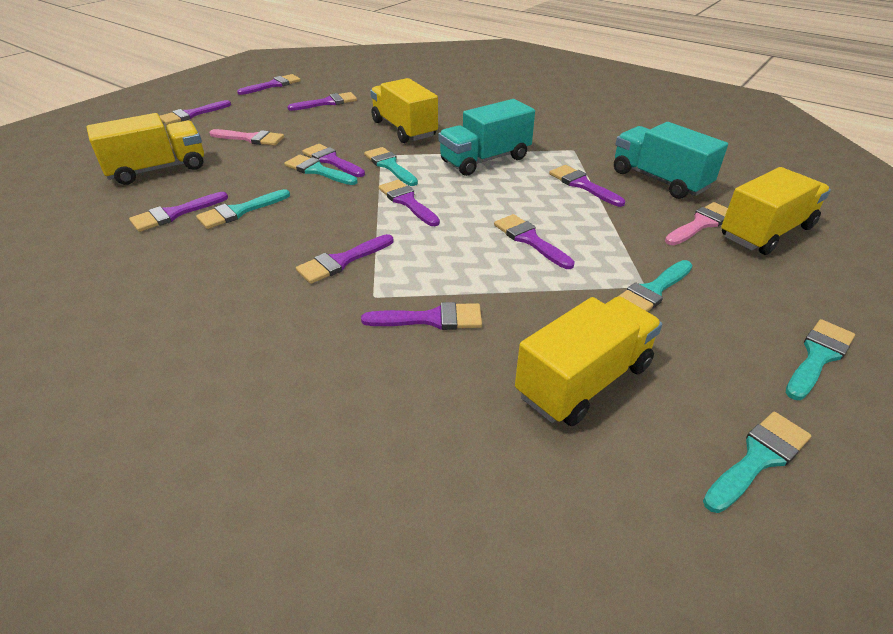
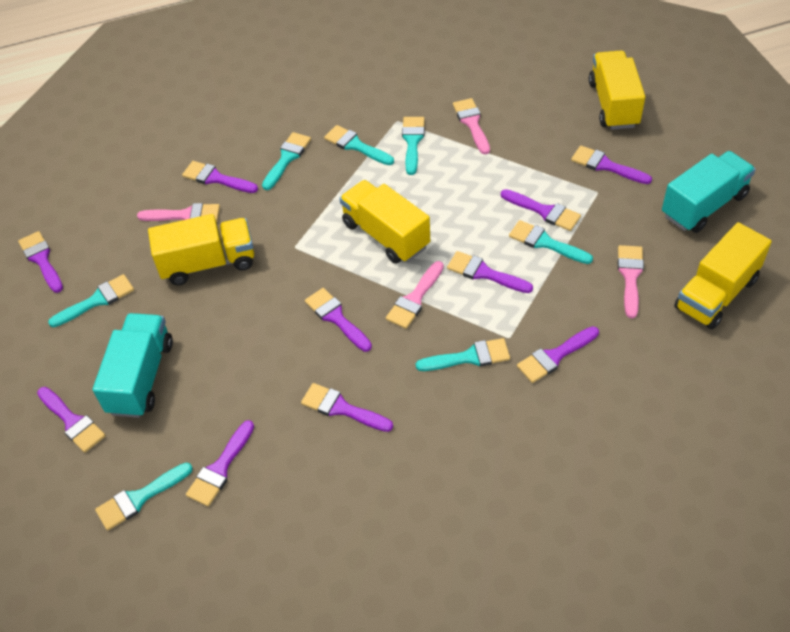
pink brush: [209,129,284,146] [665,202,728,245] = 2 -> [137,203,220,222] [386,261,444,329] [453,98,490,154] [618,245,644,318] = 4
turquoise brush: [196,189,290,229] [284,155,357,185] [364,147,418,186] [619,260,693,312] [703,412,811,513] [786,319,855,400] = 6 -> [48,274,134,327] [95,463,193,530] [262,132,311,190] [324,125,394,165] [402,117,425,175] [416,338,510,371] [509,220,593,264] = 7

